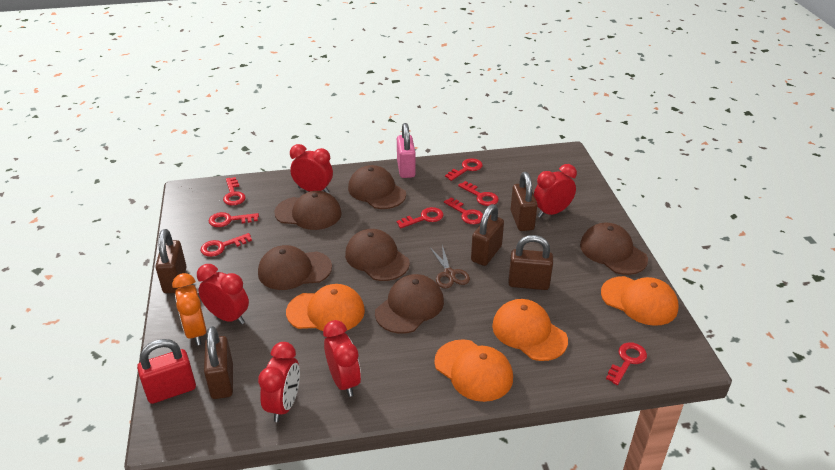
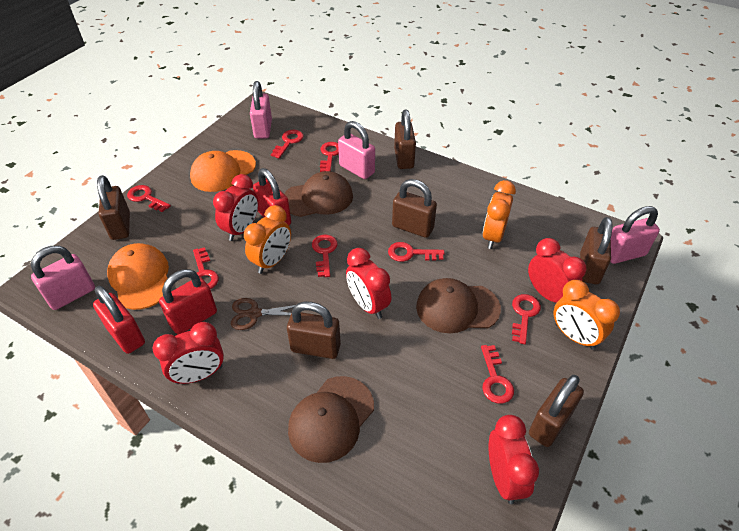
brown cap: [258,245,332,290] [274,191,342,230] [345,229,410,281] [348,165,406,209] [375,274,444,334] [580,223,648,275] = 6 -> [284,171,353,217] [288,376,374,463] [416,278,501,333] = 3
brown padlock: [155,229,187,293] [204,326,233,399] [471,204,504,266] [508,235,553,290] [511,172,538,231] = 5 -> [97,175,130,240] [287,301,341,359] [392,179,437,238] [394,110,416,169] [529,375,584,447] [580,217,612,284] = 6
orange cap: [286,284,365,331] [434,339,513,402] [492,299,568,361] [601,276,679,326] = 4 -> [107,243,169,310] [190,150,256,192] = 2
orange clock: [172,273,207,345] = 1 -> [244,205,291,274] [482,180,516,249] [553,280,620,350] = 3
pink padlock: [397,123,416,178] = 1 -> [31,246,95,310] [250,81,272,139] [338,121,375,179] [610,206,660,264] = 4
red padlock: [137,339,196,404] = 1 -> [93,286,145,354] [159,269,217,334] [253,168,291,225] = 3

